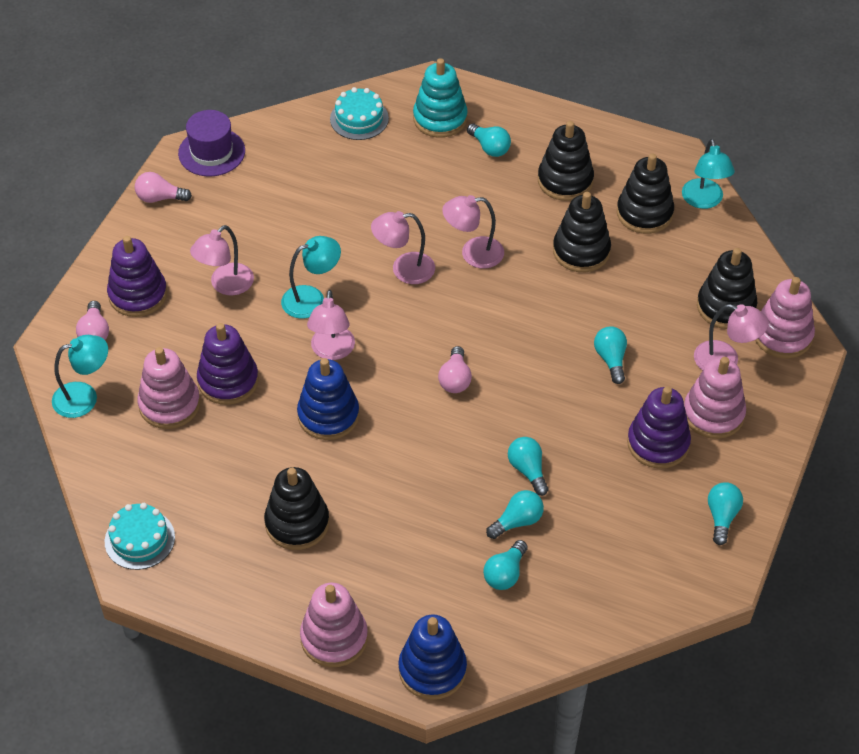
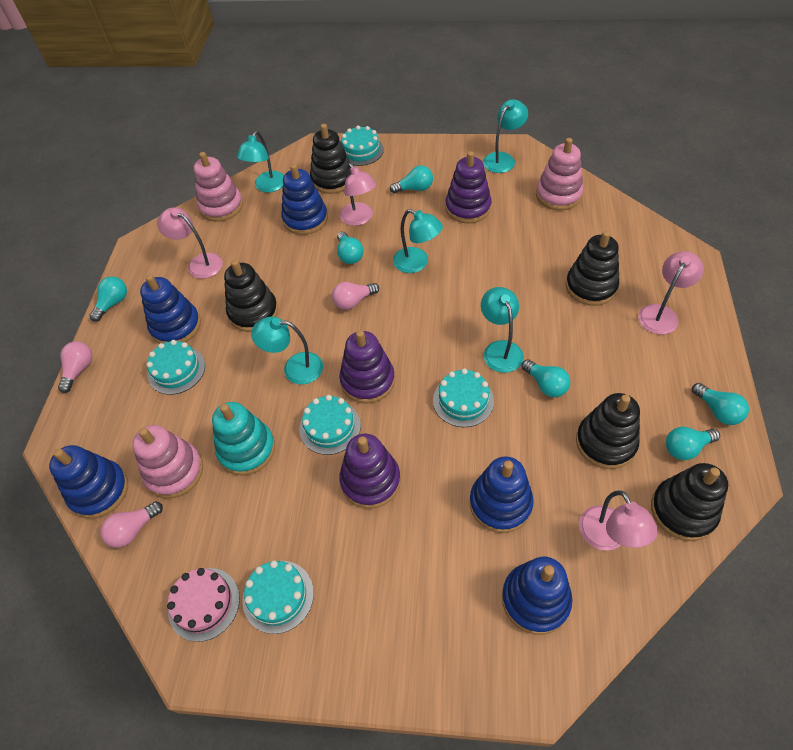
blue stacking toy: [297,358,359,440] [398,614,467,700] = 2 -> [49,445,128,519] [140,275,201,344] [281,164,328,235] [470,456,534,533] [502,557,572,635] = 5
pink cake: none = 0 -> [167,568,240,642] = 1
pink lamp: [190,225,254,295] [307,290,355,360] [371,211,435,284] [442,195,504,268] [694,304,769,370] = 5 -> [157,207,223,279] [340,163,376,226] [579,491,658,551] [638,251,704,334] = 4
pink stacking toy: [137,347,200,429] [300,583,368,667] [684,357,746,439] [755,277,815,358] = 4 -> [132,425,203,498] [194,152,243,222] [536,138,583,211] = 3
purple hat: [178,110,245,177] = 1 -> none = 0
turquoise cake: [105,503,175,570] [330,87,389,140] = 2 -> [146,340,205,395] [242,560,314,634] [299,395,361,455] [341,125,384,166] [433,368,494,427] = 5
turquoise lamp: [52,335,108,418] [281,236,341,319] [682,139,735,209] = 3 -> [237,131,284,192] [251,317,323,384] [393,209,443,273] [481,287,523,373] [483,99,528,173] = 5

